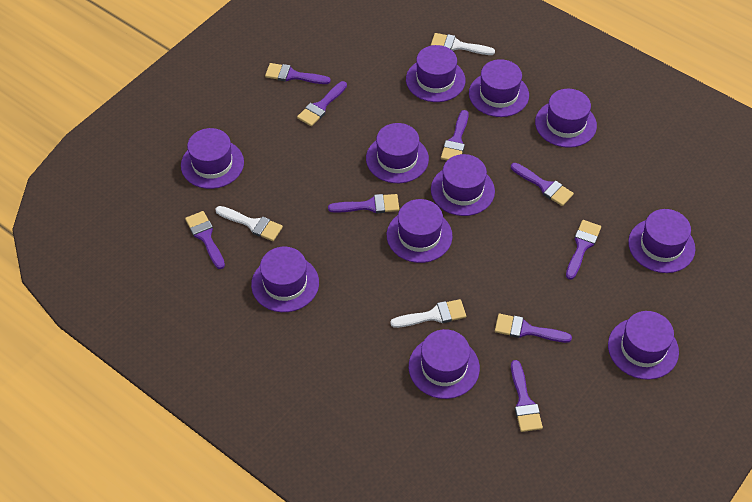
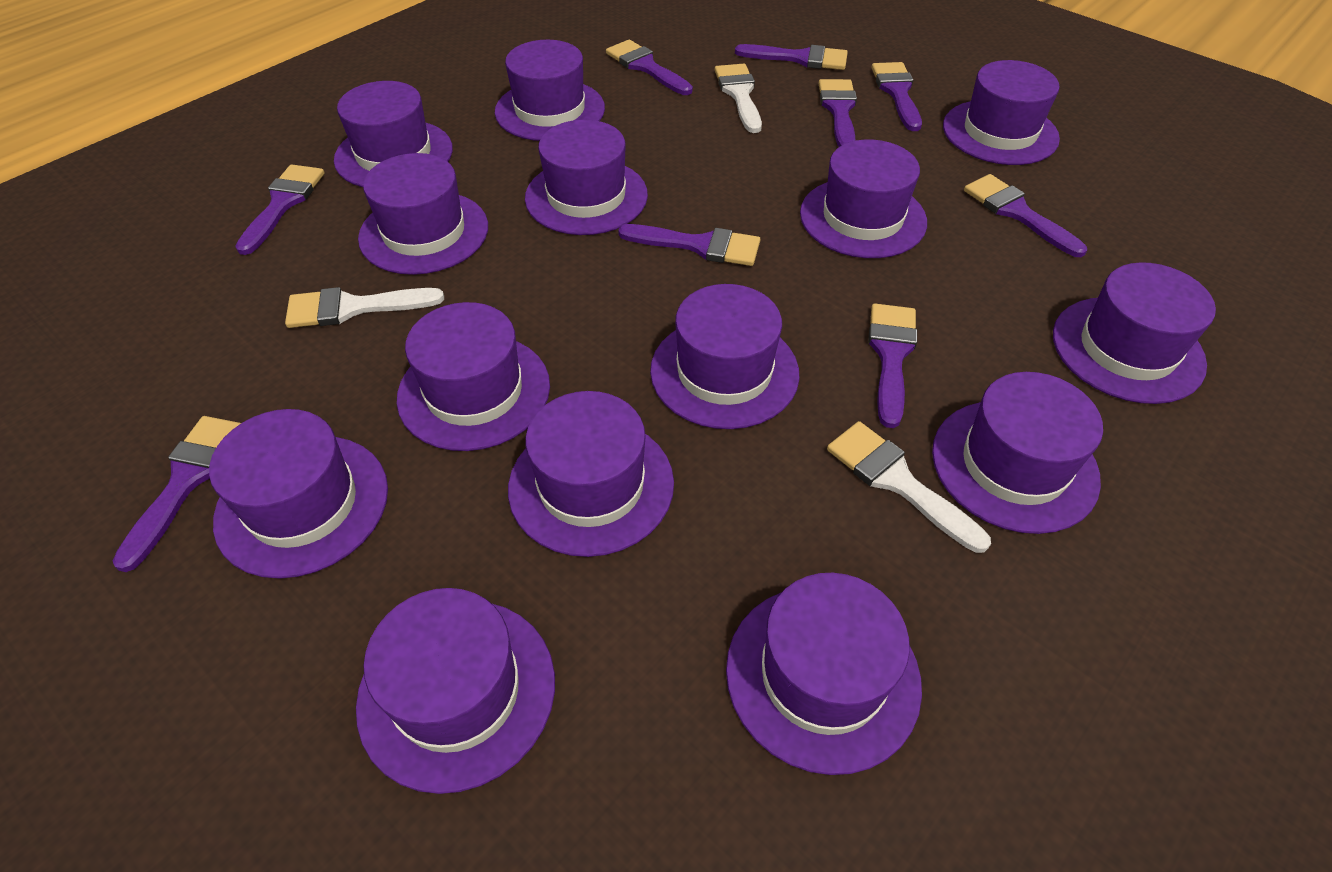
purple hat: [181,128,244,189] [251,247,319,312] [366,123,429,183] [387,199,453,263] [406,45,466,102] [409,329,480,399] [431,154,495,216] [469,59,529,117] [535,89,597,148] [608,311,679,380] [628,209,695,273] = 11 -> [209,409,388,579] [334,81,453,187] [356,588,555,794] [358,153,488,275] [397,302,550,451] [495,40,605,141] [508,391,674,557] [525,120,648,235] [650,284,800,429] [726,573,922,775] [800,140,927,258] [932,372,1103,534] [943,60,1060,165] [1053,262,1216,404] = 14

